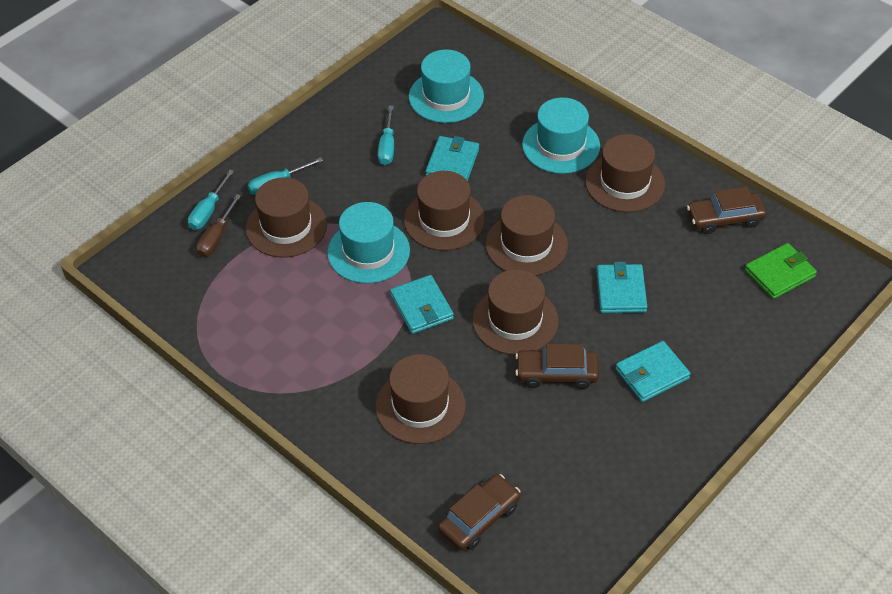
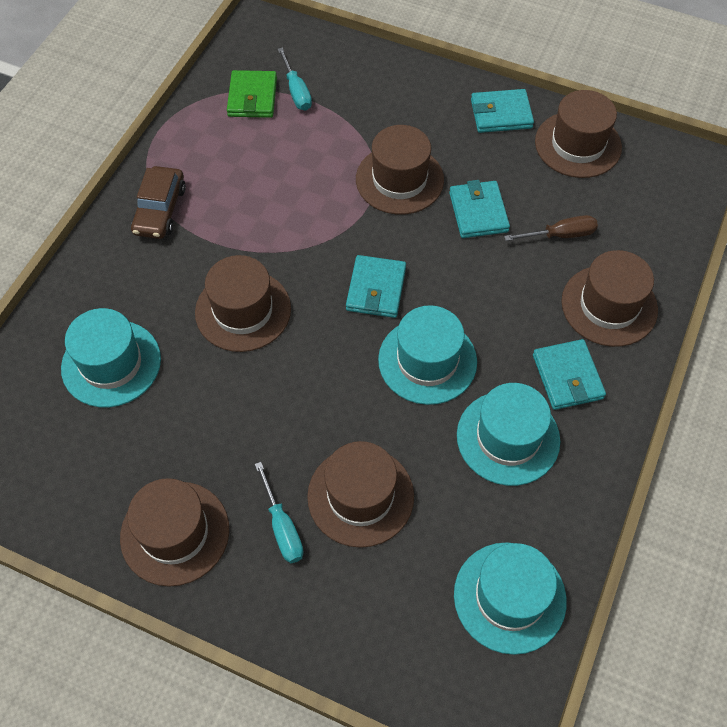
brown car: [438,474,520,551] [515,344,599,389] [687,187,766,234] = 3 -> [131,166,186,239] = 1
turquoise hat: [327,202,410,284] [409,50,484,123] [522,97,600,174] = 3 -> [61,308,161,407] [378,305,477,405] [454,542,567,655] [457,383,560,486] = 4
turquoise screwdriver: [188,170,234,230] [247,157,323,195] [377,106,394,165] = 3 -> [255,462,304,563] [278,47,312,111] = 2

